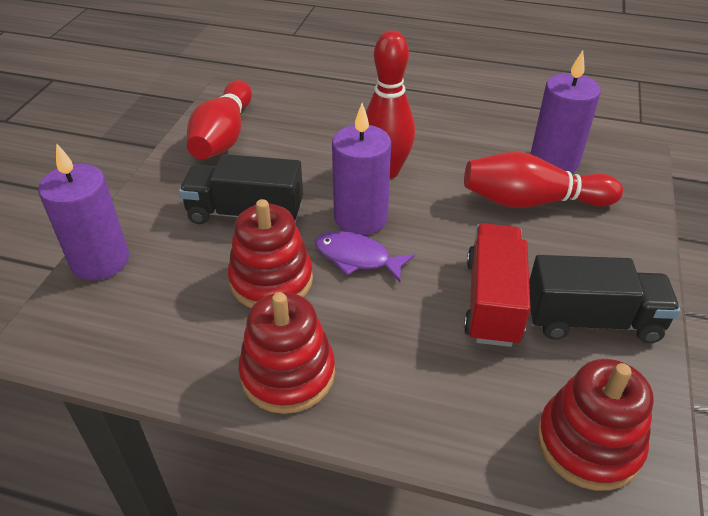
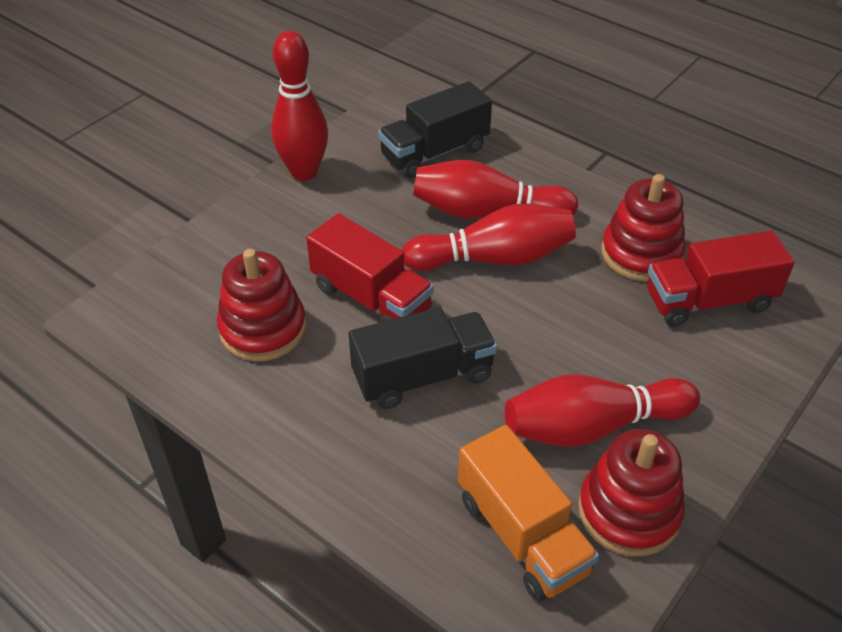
orange truck: none = 0 -> [458,425,599,602] = 1
purple candle: [38,143,129,280] [332,103,391,235] [530,50,601,173] = 3 -> none = 0
purple fish: [315,231,415,282] = 1 -> none = 0
red bowling pin: [187,80,252,160] [366,31,415,179] [464,152,623,208] = 3 -> [271,31,328,181] [402,204,576,271] [413,160,578,219] [505,374,700,447] = 4
red truck: [464,223,531,347] = 1 -> [306,213,434,323] [647,231,795,327] = 2

